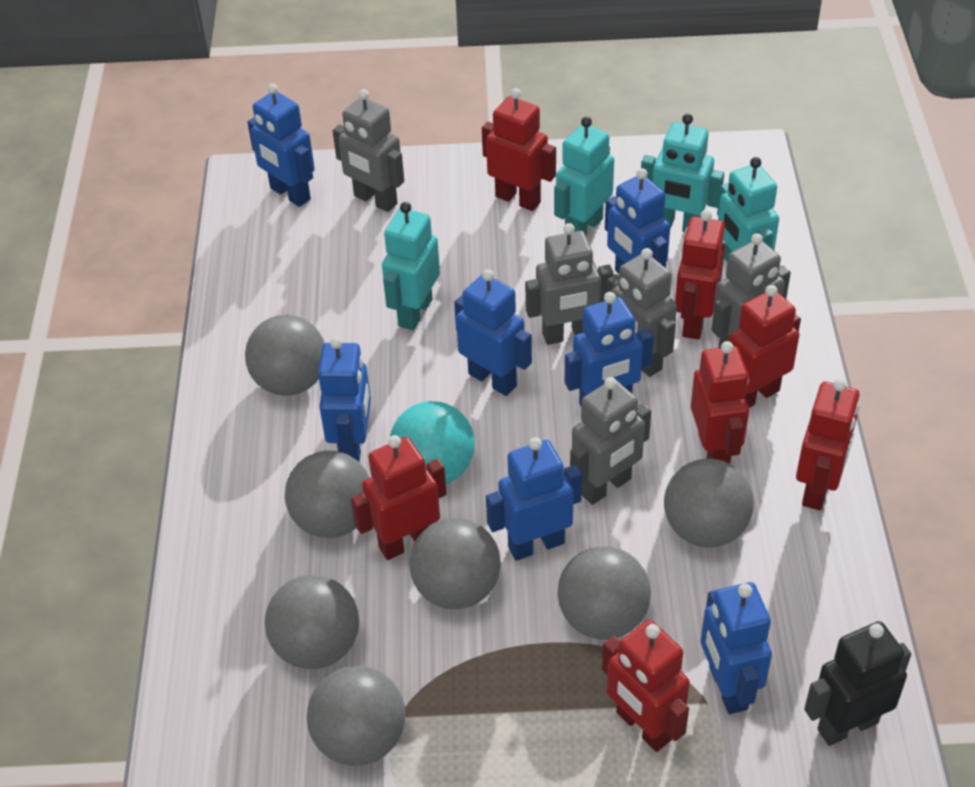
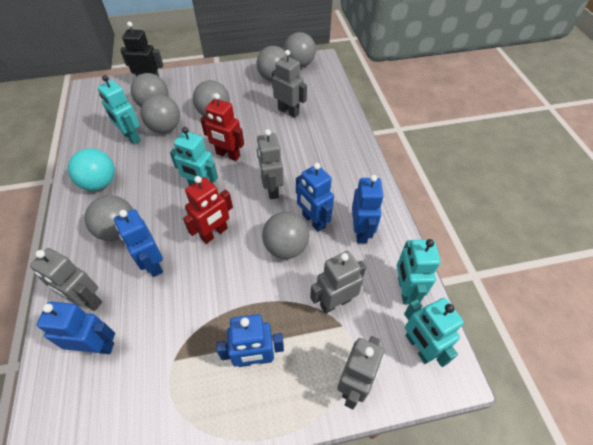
blue robot: [247,83,315,207] [318,337,371,462] [454,269,532,396] [486,437,582,561] [565,292,654,406] [605,168,670,274] [701,582,772,714] = 7 -> [37,301,115,354] [114,209,163,277] [216,314,284,367] [296,163,334,232] [352,175,384,243] = 5
red robot: [351,435,447,560] [482,88,556,211] [602,620,690,752] [675,210,725,340] [691,341,749,464] [729,285,801,408] [796,379,860,510] = 7 -> [183,176,233,244] [200,93,244,161] = 2

